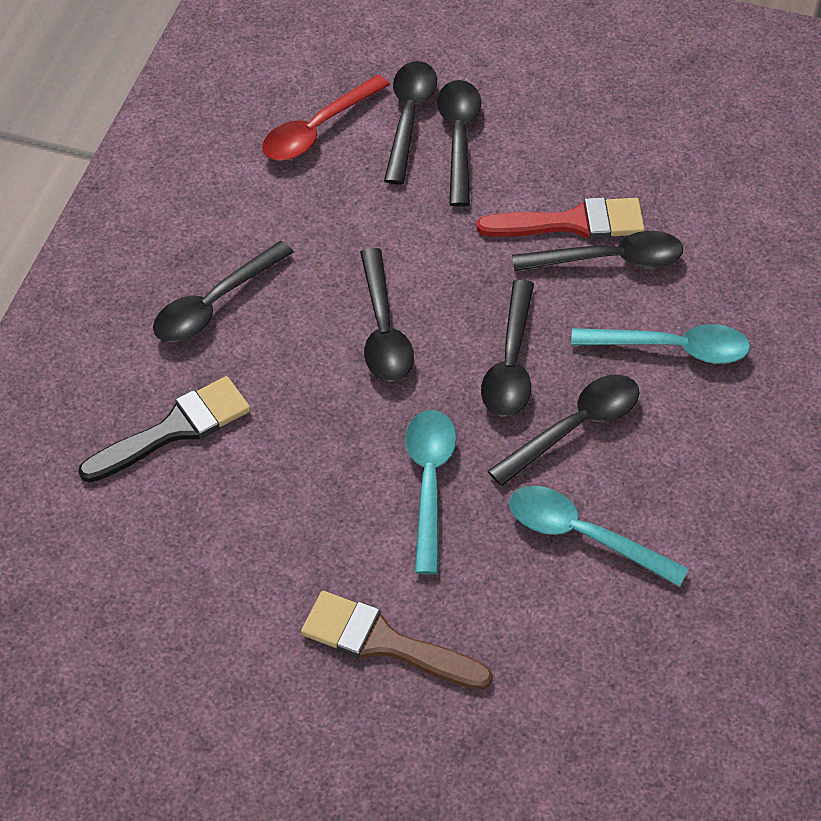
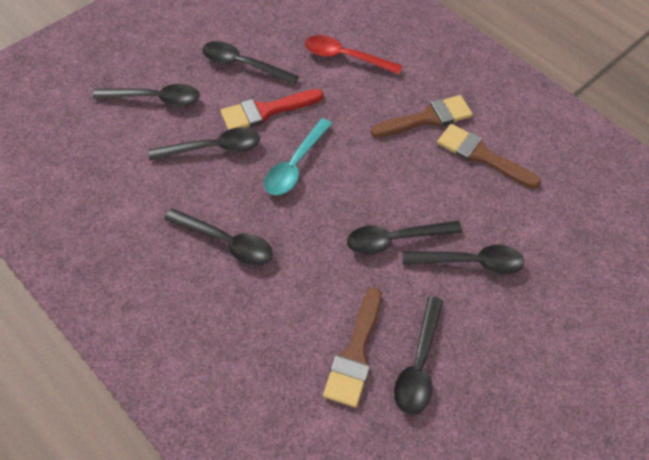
black brush: [78,376,251,483] = 1 -> none = 0
brown brush: [301,591,493,690] = 1 -> [323,287,382,408] [371,95,473,137] [437,124,541,189] = 3
turquoise spoon: [405,410,457,575] [509,486,689,587] [571,324,750,364] = 3 -> [264,118,332,195] = 1

